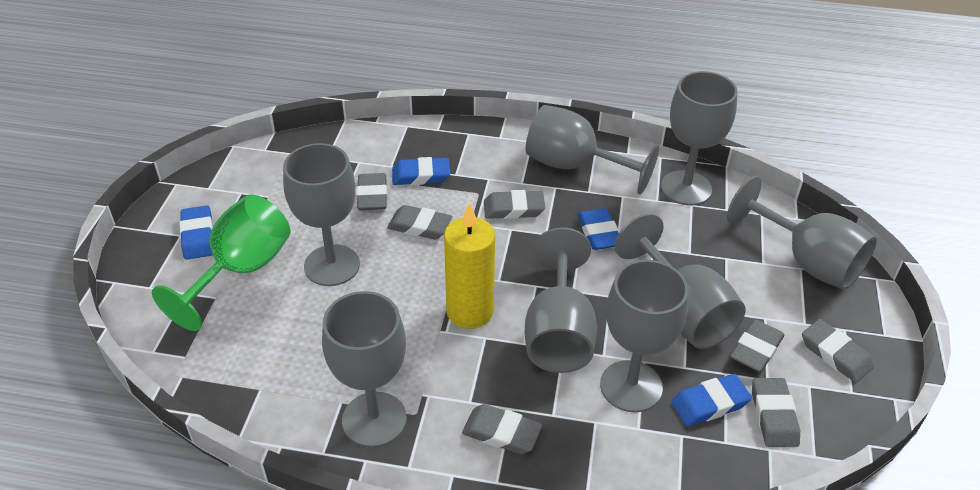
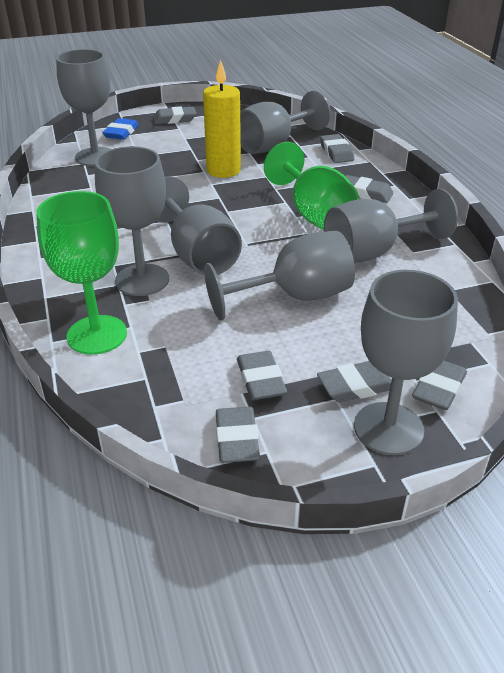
blue eraser: [180,205,213,260] [392,157,450,185] [578,208,619,250] [671,374,752,426] = 4 -> [102,118,139,140] = 1
green goblet: [152,195,290,331] = 1 -> [37,191,127,355] [264,142,359,230] = 2
grey goblet: [283,143,360,286] [322,291,407,447] [525,227,597,373] [526,105,659,194] [600,260,688,412] [615,213,746,349] [661,71,738,206] [727,176,877,290] = 8 -> [56,49,111,166] [95,146,169,296] [156,176,242,275] [204,231,355,321] [240,91,330,154] [324,189,458,263] [354,270,458,455] = 7

